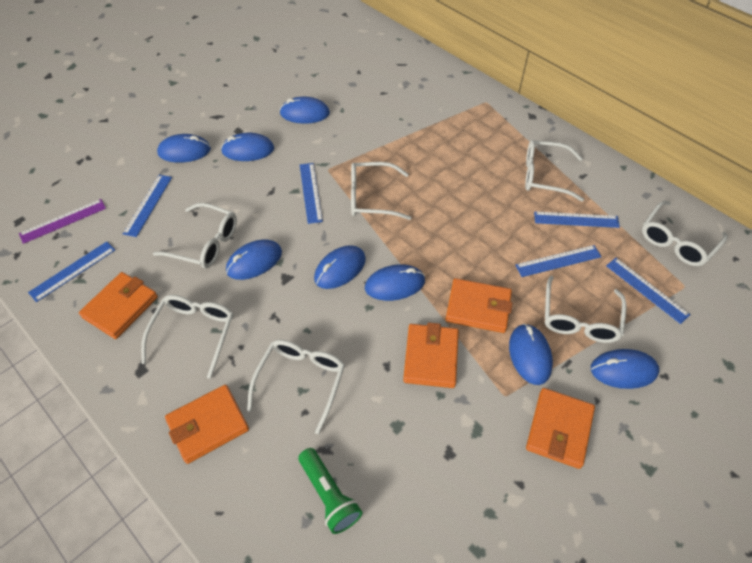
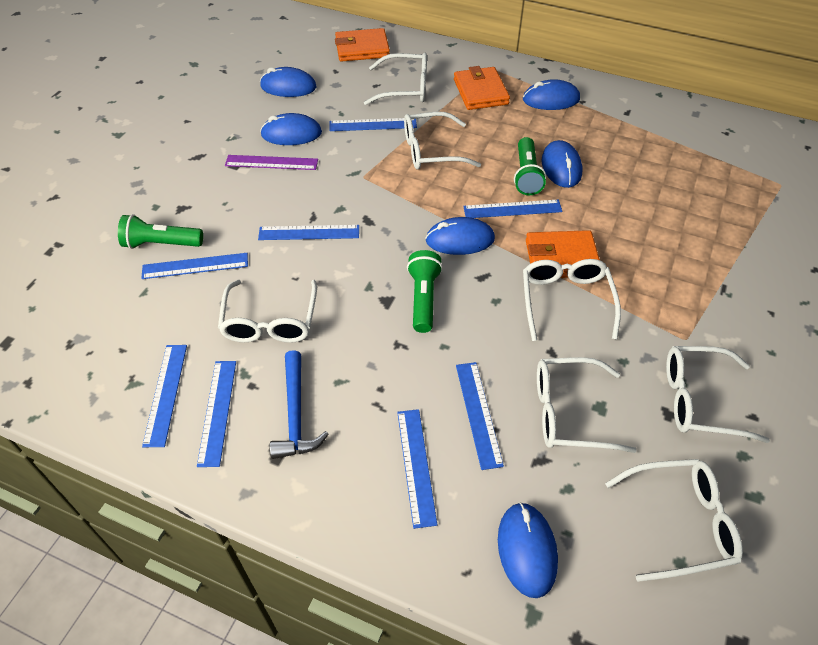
blue hammer: none = 0 -> [270,350,329,459] = 1
blue mouse: [157,134,211,163] [221,133,274,161] [226,239,282,280] [280,97,330,124] [314,245,366,289] [365,265,425,301] [509,323,553,385] [591,349,659,389] = 8 -> [260,67,316,97] [260,113,322,145] [426,217,495,255] [498,502,558,598] [523,79,580,110] [542,140,582,188] = 6
blue ruler: [28,241,115,302] [123,175,172,237] [300,163,323,224] [515,245,602,277] [534,211,620,228] [606,258,691,324] = 6 -> [141,253,248,279] [142,345,187,447] [197,361,236,467] [258,225,359,240] [329,118,417,131] [397,409,437,529] [456,362,504,470] [463,200,562,218] = 8
green flashlight: [298,448,362,534] = 1 -> [118,214,203,249] [407,250,443,333] [514,137,546,195] = 3
orange wallet: [79,272,158,339] [165,385,249,464] [403,322,459,388] [446,278,512,333] [526,388,595,469] = 5 -> [335,28,390,62] [454,66,510,110] [526,230,600,278] = 3

